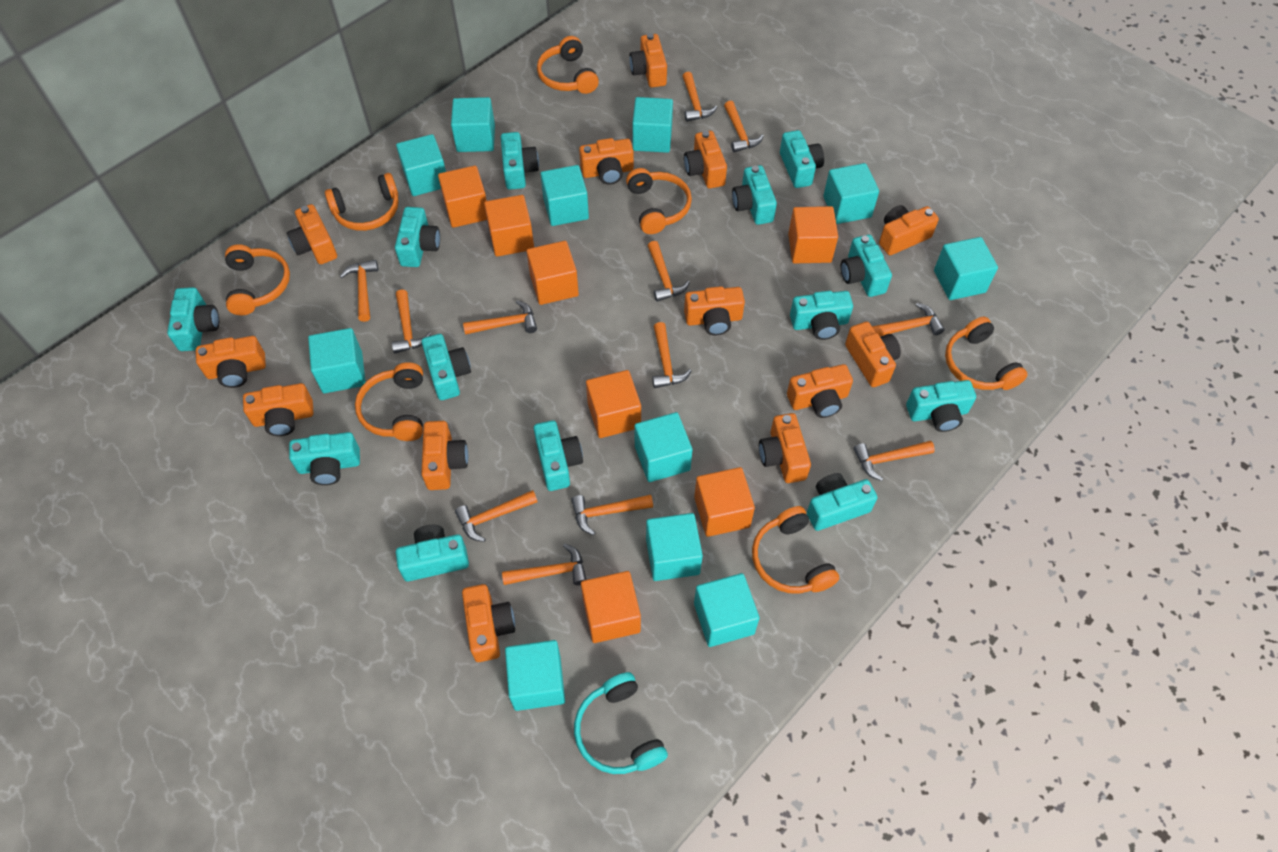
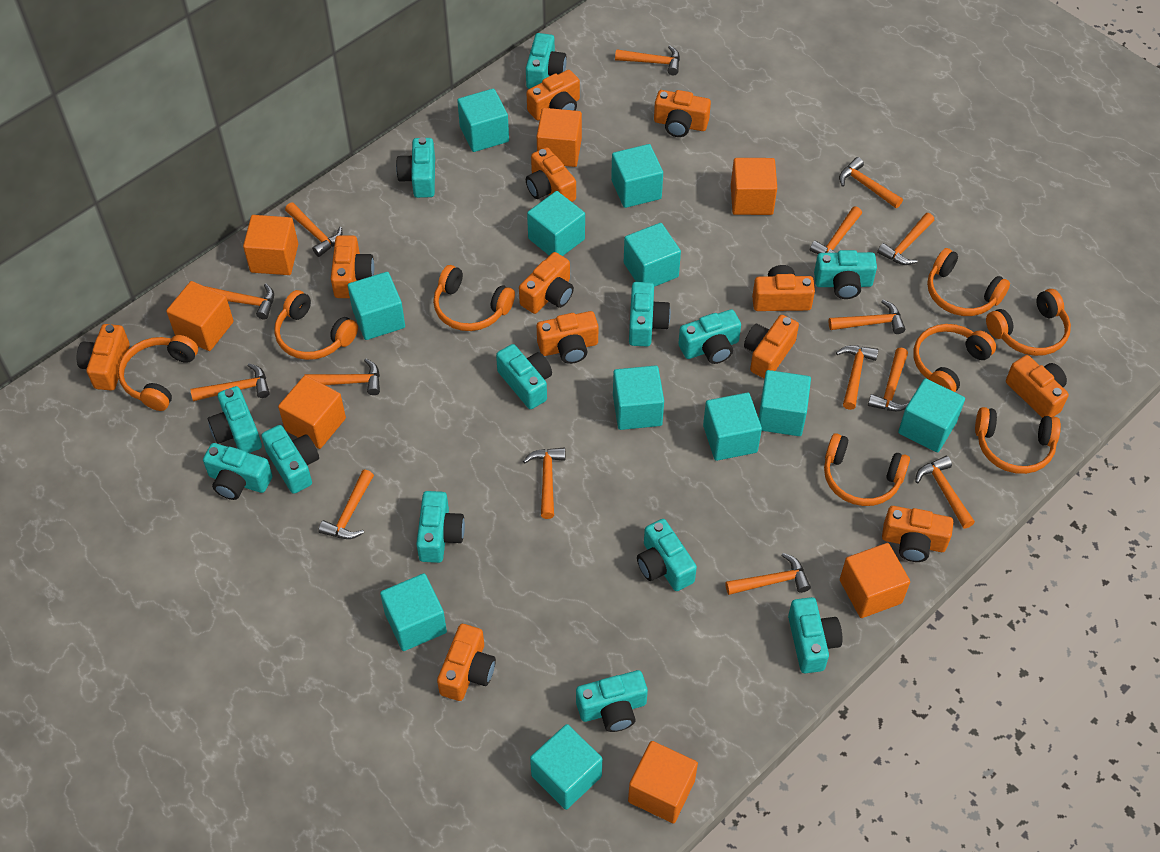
orange camera: [196,336,266,388] [243,383,314,436] [287,204,337,264] [421,421,468,490] [462,584,515,662] [579,138,634,185] [629,33,667,87] [684,131,727,188] [684,286,745,335] [759,413,811,483] [787,364,853,418] [845,322,901,387] [879,205,939,255] = 13 -> [77,324,130,391] [331,235,374,298] [437,624,496,701] [519,252,574,314] [526,147,576,202] [527,70,580,121] [537,311,598,364] [654,90,711,137] [744,315,799,379] [752,265,815,311] [882,506,953,562] [1006,355,1069,418] = 12
orange hammer: [340,260,378,322] [392,289,431,354] [455,490,538,542] [463,300,537,335] [502,543,587,585] [571,495,653,535] [648,241,690,302] [652,322,692,388] [682,72,717,122] [724,101,764,152] [854,441,935,481] [872,303,945,336] = 12 -> [191,363,270,401] [205,283,274,319] [285,202,342,257] [305,359,380,395] [318,470,374,539] [523,448,565,519] [615,45,680,75] [725,553,811,595] [810,207,862,254] [829,300,905,334] [836,345,879,410] [839,157,903,208] [868,348,908,411] [877,213,934,265] [915,456,975,529] = 15
orange headphones: [225,244,290,315] [325,173,399,231] [355,362,423,441] [537,36,599,94] [626,168,692,234] [752,506,839,594] [945,317,1028,390] = 7 -> [118,335,198,411] [274,290,358,360] [433,265,515,331] [824,433,910,506] [913,324,996,392] [927,248,1010,316] [975,407,1061,474] [986,289,1071,356] = 8
turquoise headphones: [574,672,668,774] = 1 -> none = 0

